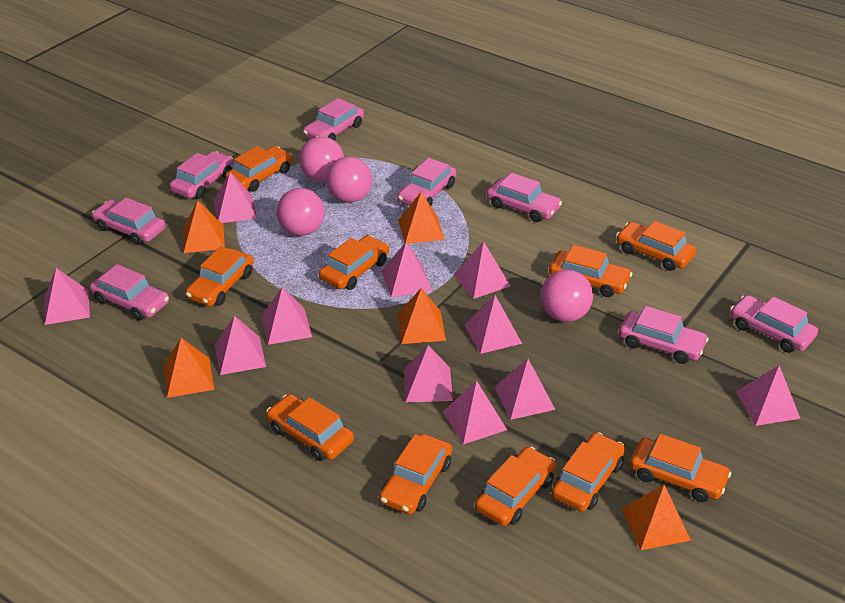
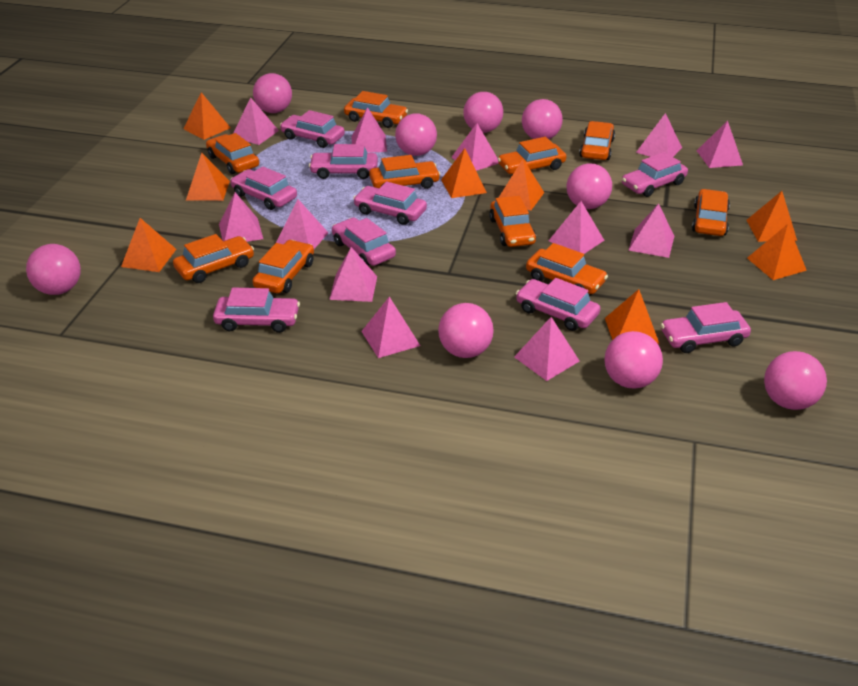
orange pyramid: [163,338,214,398] [183,201,225,253] [397,288,446,344] [398,192,445,244] [622,484,691,550] = 5 -> [121,218,176,272] [183,92,231,140] [186,152,230,201] [441,148,487,198] [499,159,544,210] [605,289,659,344] [746,191,797,242] [747,224,807,280] = 8
pink ball: [277,188,325,236] [299,136,344,182] [326,157,372,203] [541,269,593,322] = 4 -> [26,244,81,295] [253,73,292,113] [395,113,437,156] [438,303,494,358] [463,92,503,133] [522,99,563,139] [567,163,612,209] [604,331,663,389] [764,351,827,410] = 9
pink car: [90,264,169,321] [92,197,165,245] [170,151,234,199] [303,98,364,141] [397,158,456,206] [487,173,562,222] [619,306,709,364] [730,295,818,353] = 8 -> [213,288,300,333] [231,166,297,210] [280,110,345,148] [309,144,378,179] [332,217,396,266] [353,182,427,225] [516,278,600,331] [622,152,688,197] [661,302,751,353] = 9
pink pyramid: [44,268,90,325] [214,172,257,223] [215,316,266,375] [261,287,312,345] [381,242,432,297] [404,345,453,402] [443,381,507,444] [453,241,510,299] [464,295,522,354] [495,358,555,420] [736,365,801,426] = 11 -> [219,192,263,242] [234,97,279,145] [276,199,329,249] [329,247,377,302] [352,107,387,153] [361,297,420,358] [451,123,499,171] [514,317,580,381] [549,201,605,254] [628,203,674,258] [636,113,682,157] [697,121,743,168] = 12

